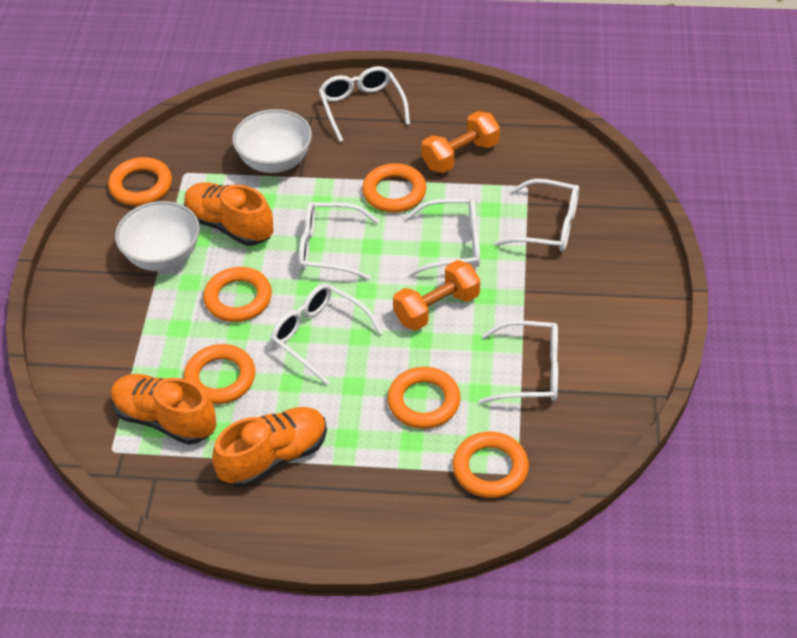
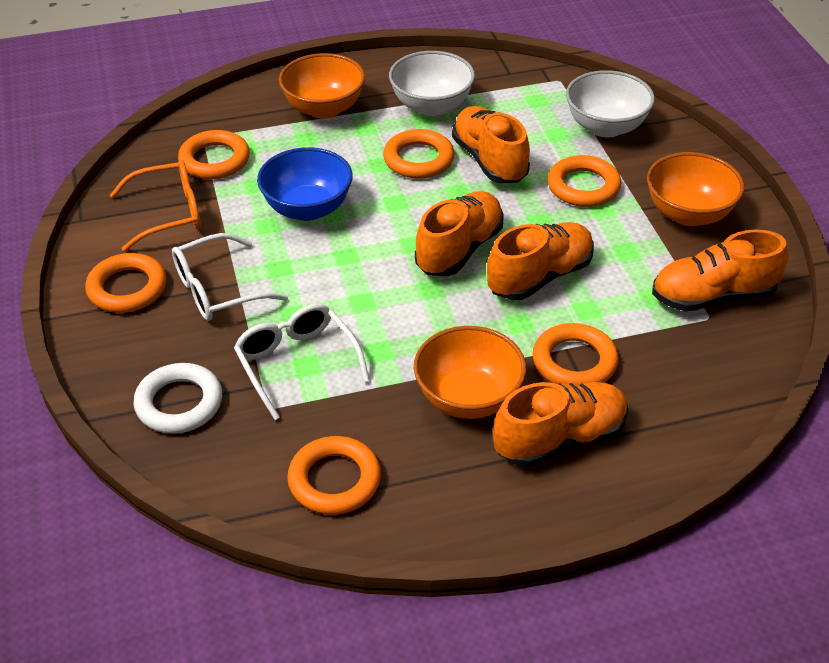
blue bowl: none = 0 -> [257,147,353,221] = 1
orange bowl: none = 0 -> [279,53,365,119] [414,326,526,419] [647,152,744,226] = 3
orange dumbbell: [393,260,480,331] [421,111,500,173] = 2 -> none = 0
orange glasses: none = 0 -> [110,160,201,252] = 1
orange shoe: [111,374,216,445] [184,182,273,246] [212,407,327,488] = 3 -> [415,191,504,276] [452,106,530,183] [487,222,594,300] [493,382,628,467] [652,230,788,311] = 5
white glasses: [271,283,383,385] [299,202,379,280] [319,66,410,142] [405,198,480,276] [479,320,558,404] [495,179,579,252] = 6 -> [172,233,288,321] [234,304,370,420] = 2
white ring: none = 0 -> [133,363,222,434] = 1

